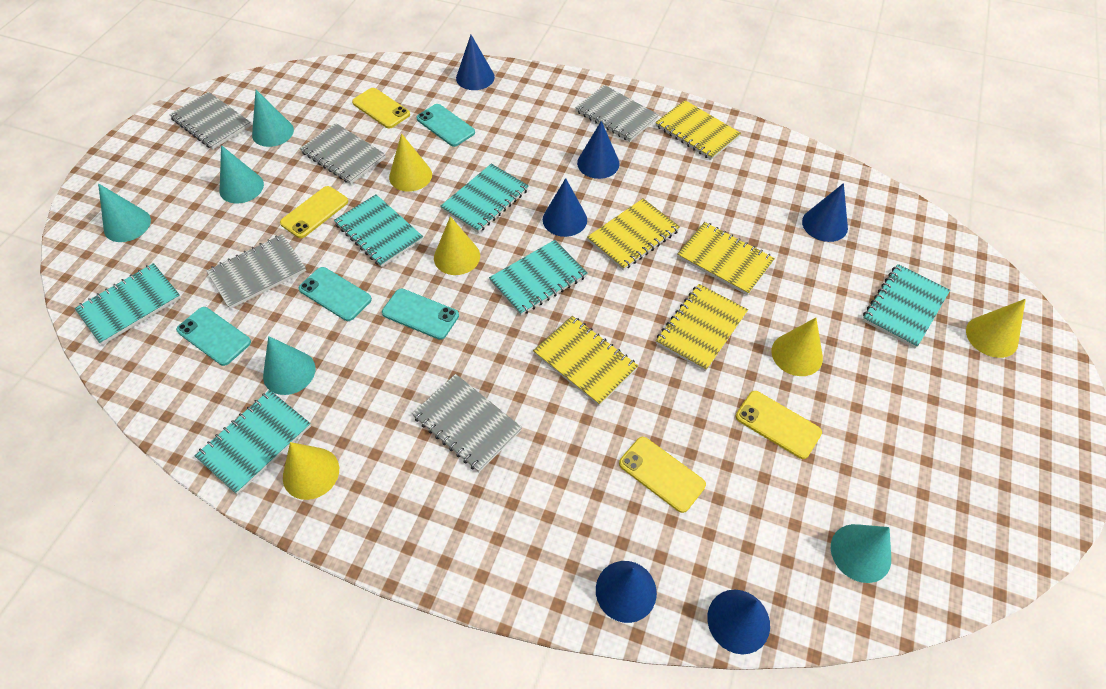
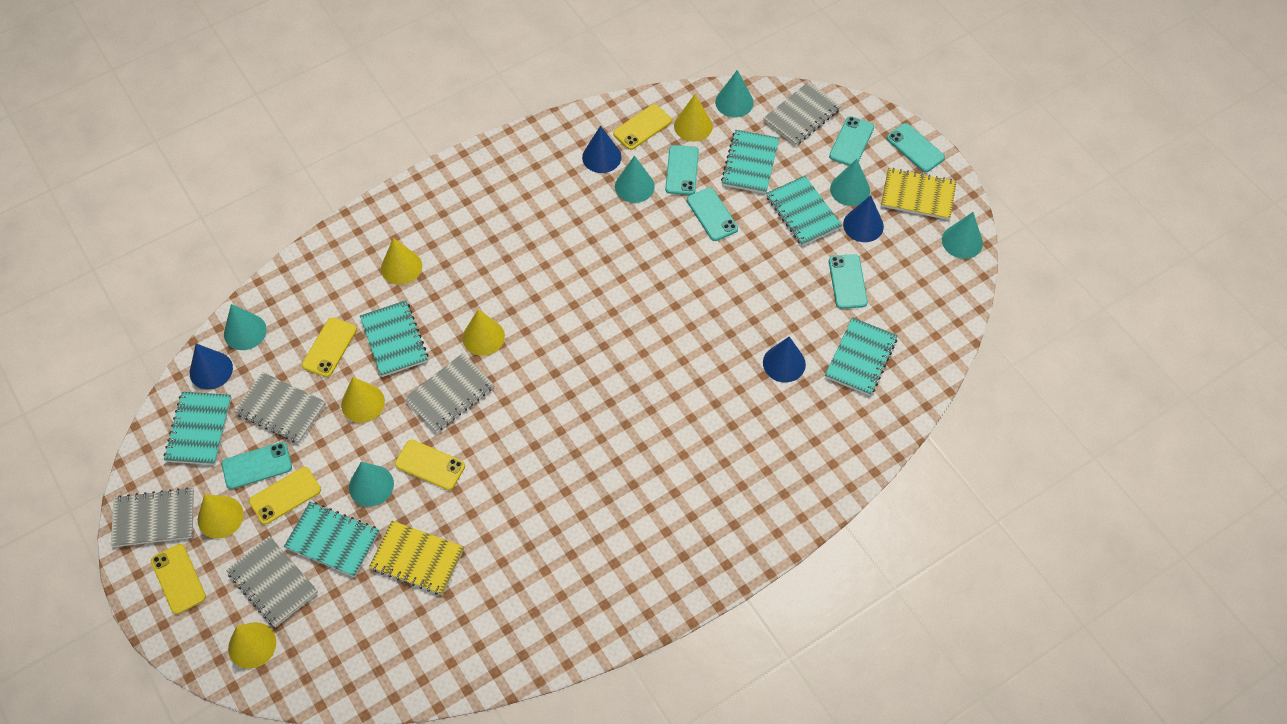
blue cone: [456,35,495,90] [543,178,587,237] [577,121,620,179] [596,561,657,623] [707,590,770,654] [802,183,848,242] = 6 -> [190,344,233,390] [582,126,622,173] [763,336,806,382] [843,195,884,242] = 4
turquoise cone: [98,184,151,242] [220,145,264,203] [252,90,294,147] [263,336,315,395] [831,524,891,583] = 5 -> [224,304,267,350] [349,462,394,506] [615,156,655,203] [715,70,754,117] [830,159,870,206] [942,212,983,259] = 6
turquoise phone: [176,307,251,366] [299,267,372,321] [382,289,459,340] [416,104,475,147] = 4 -> [222,442,292,489] [665,145,699,195] [687,188,738,241] [829,116,874,166] [829,254,868,309] [887,123,945,172] = 6
yellow cone: [283,442,339,500] [389,133,432,192] [434,216,480,275] [772,318,823,376] [966,299,1026,358] = 5 -> [198,494,244,539] [228,622,276,669] [341,377,385,423] [381,238,422,285] [463,309,505,356] [674,94,713,142] = 6
yellow notebook: [533,316,638,406] [587,198,680,270] [655,100,741,160] [656,284,748,371] [677,222,775,295] = 5 -> [369,521,464,595] [881,168,957,220] = 2
yellow phone: [280,186,348,238] [352,88,410,128] [619,437,706,513] [736,391,822,459] = 4 -> [151,544,206,614] [249,467,321,525] [302,317,357,377] [395,440,465,490] [613,104,672,150] = 5

